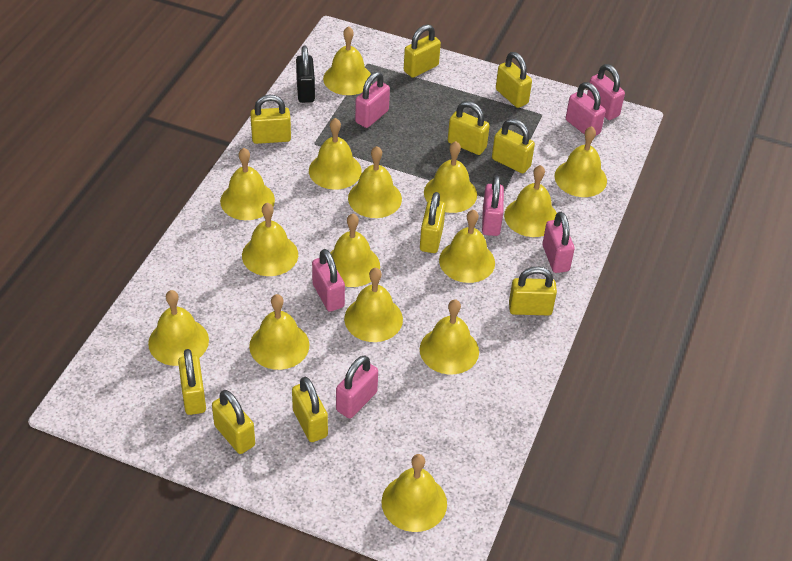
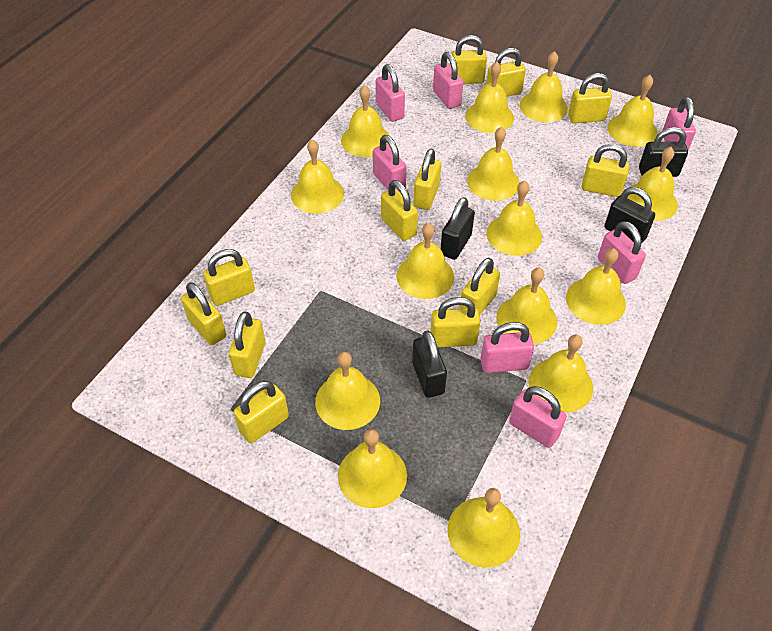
black padlock: [296,46,315,103] = 1 -> [412,331,447,398] [441,197,475,260] [604,187,655,244] [639,127,688,177] = 4
yellow padlock: [178,349,206,415] [212,390,255,454] [250,95,291,144] [292,377,328,442] [404,24,441,78] [420,192,446,253] [448,101,490,155] [492,119,535,174] [496,52,532,108] [509,266,557,315] = 10 -> [181,282,226,345] [203,249,255,306] [229,311,266,378] [234,381,289,443] [381,180,418,241] [414,149,441,210] [430,297,480,347] [450,35,487,84] [460,258,500,316] [486,48,526,96] [568,73,612,124] [582,144,629,197] = 12

